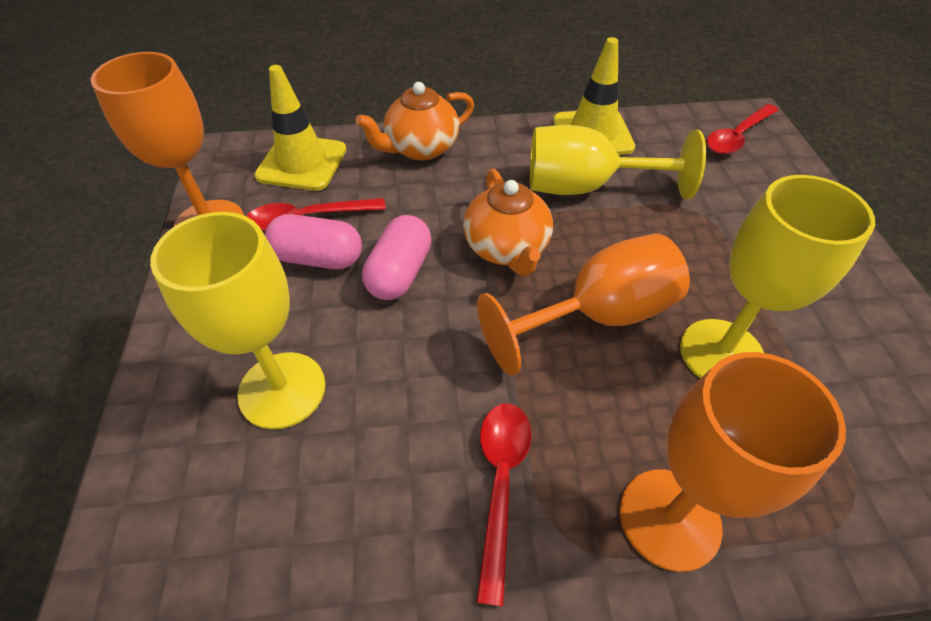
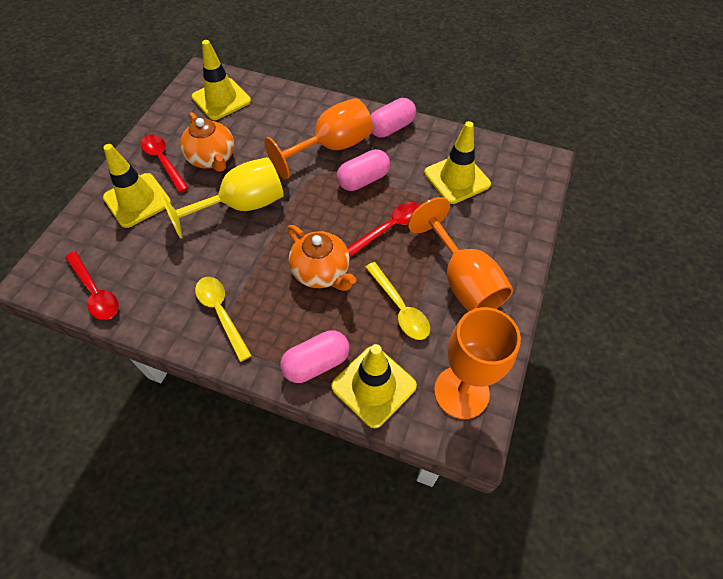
pink capsule: [265,214,362,269] [362,215,432,300] = 2 -> [280,330,349,383] [337,149,390,191] [371,98,416,138] = 3
yellow goblet: [150,212,326,430] [530,125,706,199] [680,175,875,379] = 3 -> [160,157,284,239] = 1
yellow spoon: none = 0 -> [195,277,252,362] [365,262,430,340] = 2
yellow traffic cone: [254,65,347,191] [553,37,635,155] = 2 -> [103,144,171,228] [192,40,251,120] [331,344,417,428] [424,121,491,204] = 4

